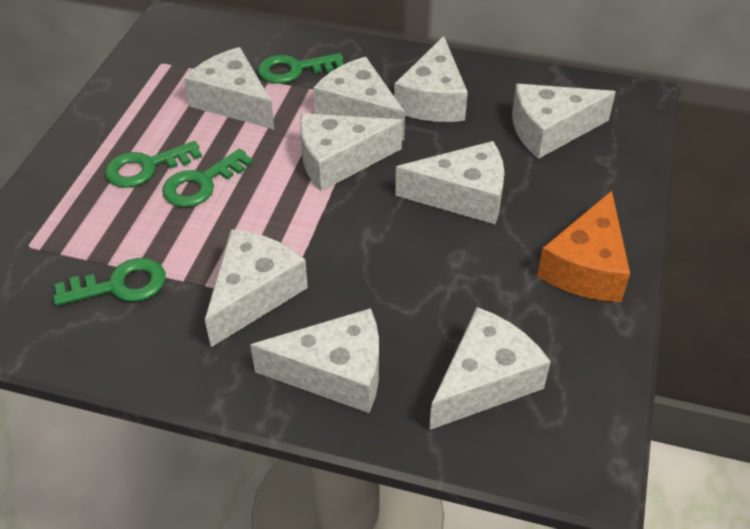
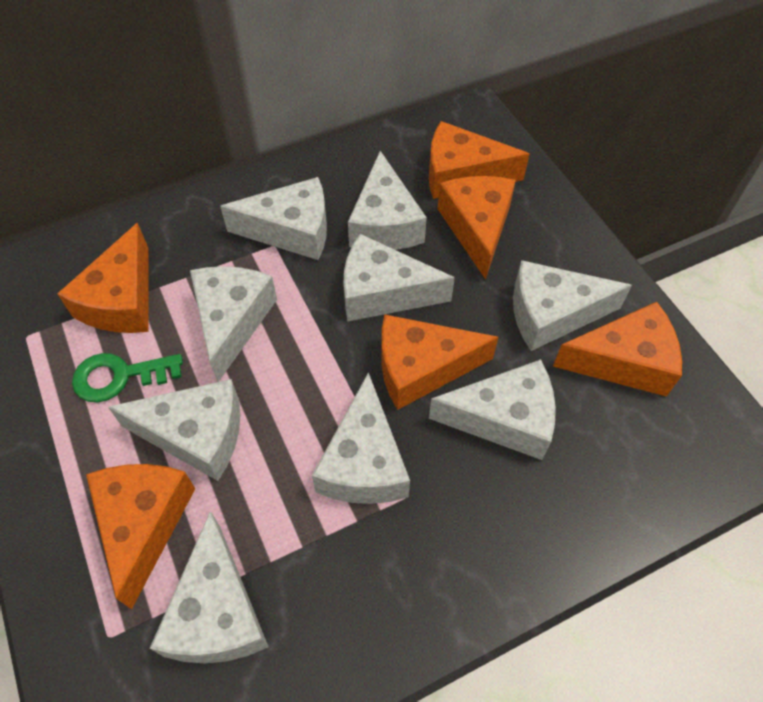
green key: [53,258,166,306] [105,141,202,188] [162,149,253,207] [258,53,344,84] = 4 -> [72,353,183,402] = 1
orange cheese: [537,191,630,302] = 1 -> [57,223,148,333] [86,464,195,609] [382,314,498,410] [429,121,530,199] [438,176,516,280] [553,302,682,397] = 6

